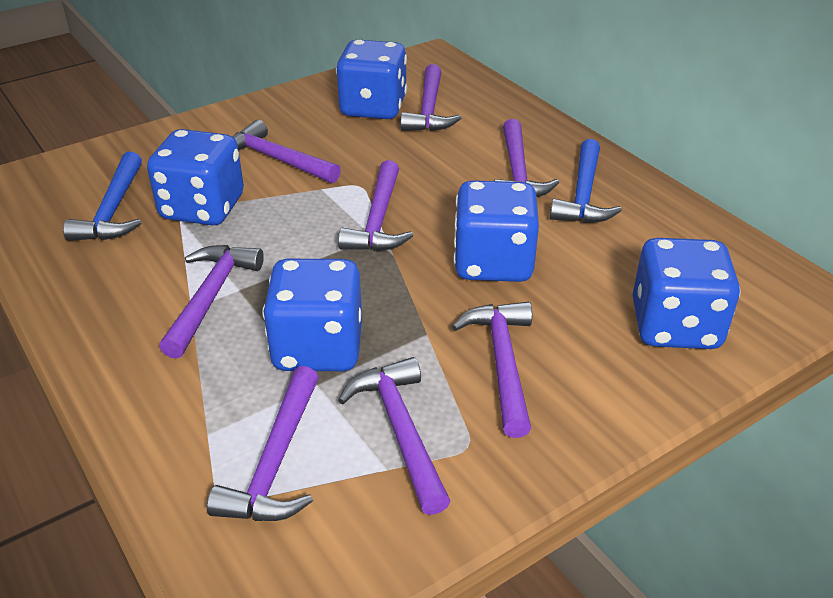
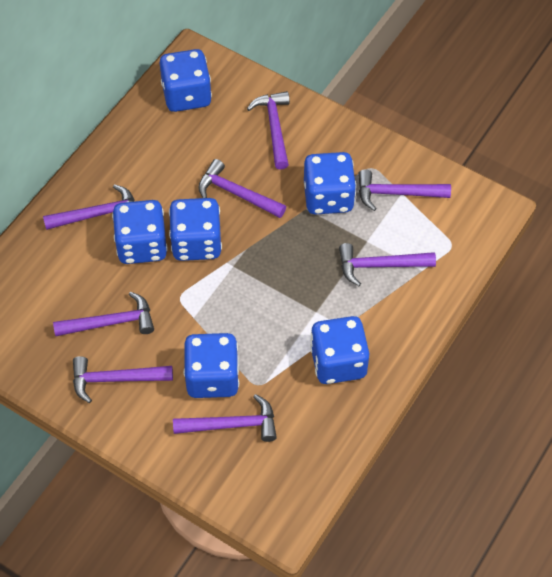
blue dice: [147,129,244,226] [262,259,362,371] [336,39,407,119] [453,180,539,282] [633,238,741,349] = 5 -> [112,200,168,264] [160,49,212,112] [169,198,222,261] [184,333,239,398] [304,152,356,215] [310,316,369,384] = 6
blue hammer: [63,152,142,241] [550,139,622,223] = 2 -> none = 0

